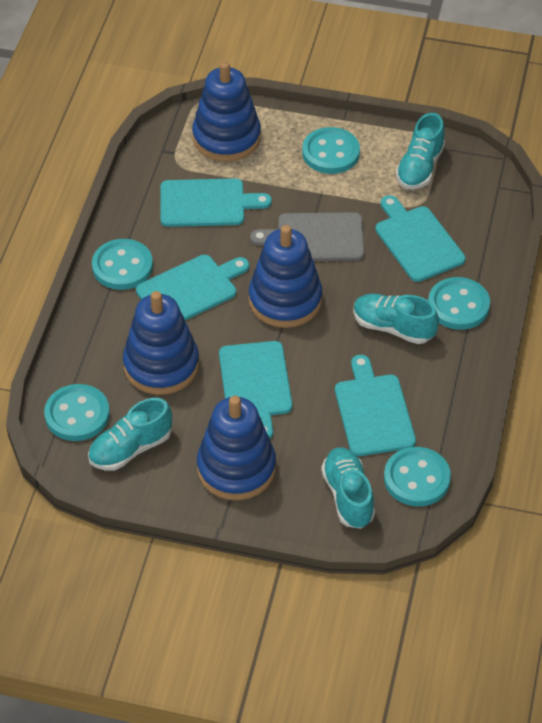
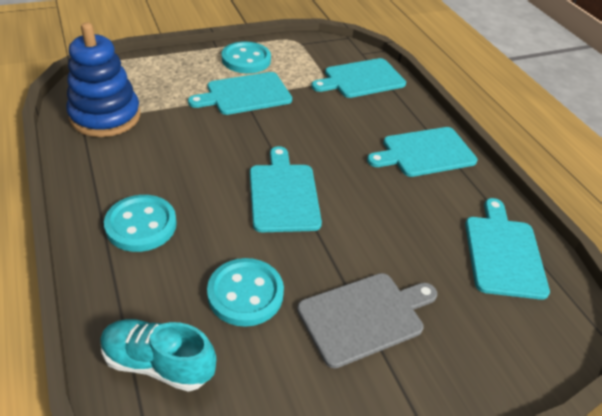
blue stacking toy: [123,291,199,395] [192,61,261,162] [197,396,276,500] [249,225,322,328] = 4 -> [66,23,141,137] = 1
turquoise button: [44,384,110,441] [92,239,153,290] [302,127,360,174] [384,447,451,506] [428,277,490,330] = 5 -> [104,195,177,252] [207,258,284,327] [222,41,271,73] = 3
turquoise shoe: [88,398,172,471] [321,448,375,529] [353,294,439,344] [396,113,445,189] = 4 -> [100,319,216,392] = 1

